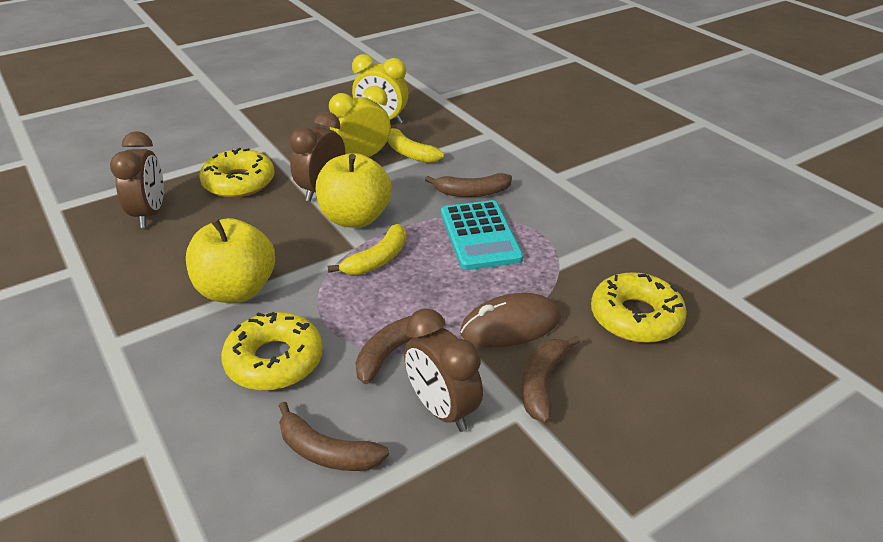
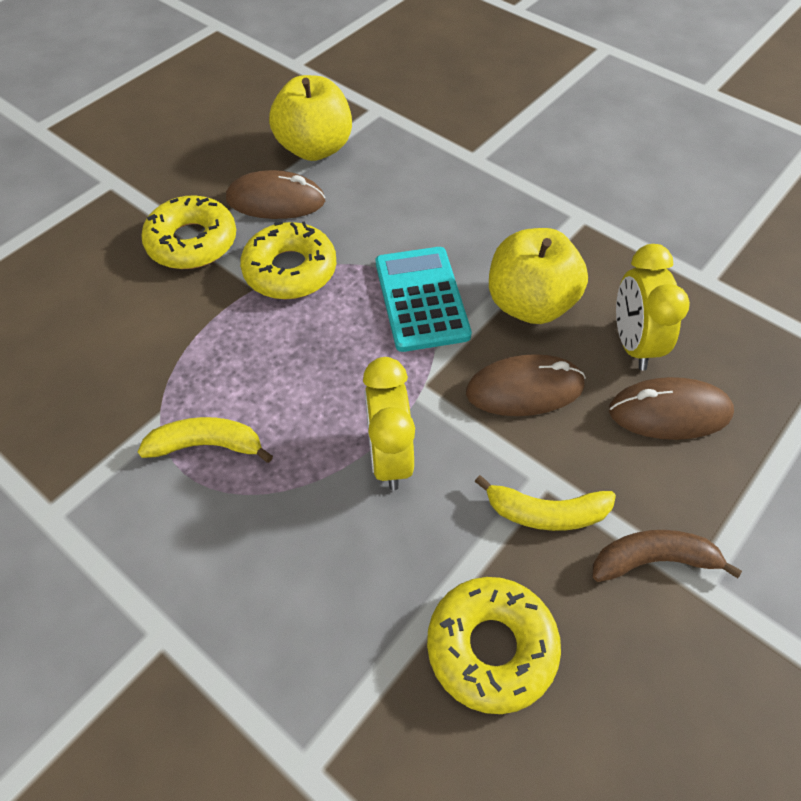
brown banana: [279,401,389,471] [355,316,446,384] [425,173,512,197] [522,336,580,423] = 4 -> [593,530,742,582] = 1
brown clock: [110,131,164,228] [289,112,345,202] [404,308,483,432] = 3 -> none = 0
brown mouse: [460,293,561,347] = 1 -> [226,170,325,219] [466,354,586,416] [609,377,734,440] = 3

